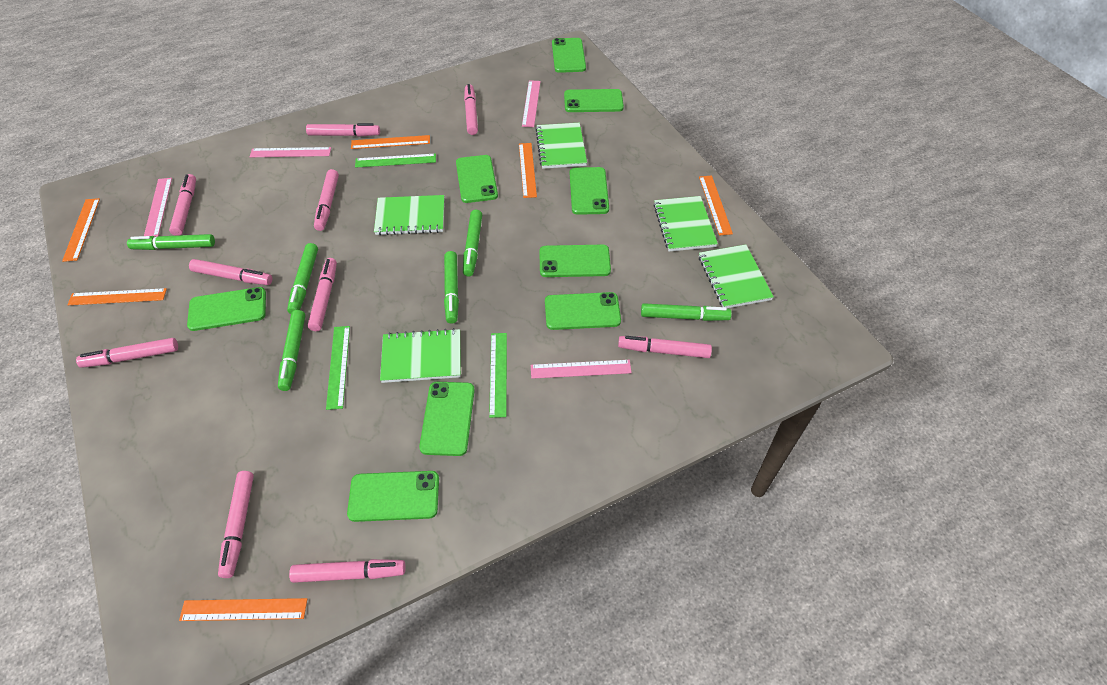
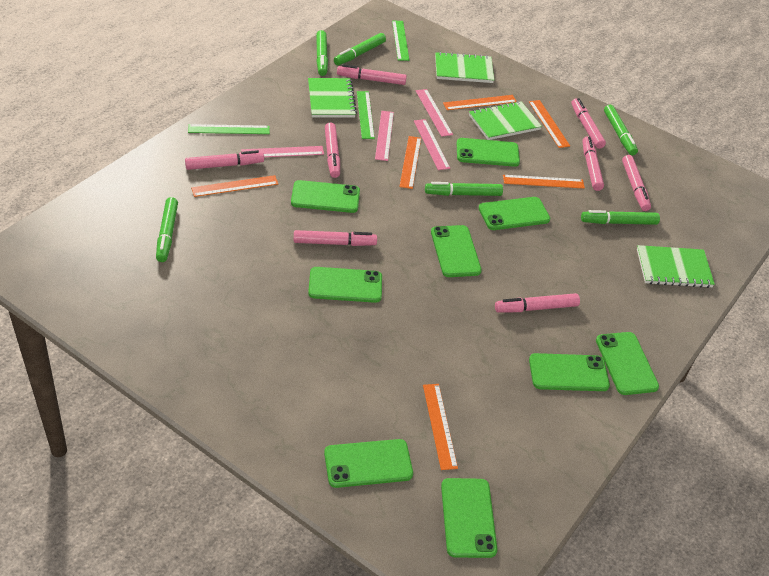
green notebook: [374,195,444,235] [380,328,461,383] [535,123,587,169] [653,196,718,252] [699,244,774,308] = 5 -> [308,78,357,118] [435,52,494,83] [469,101,542,140] [637,245,715,288] = 4
pink marker: [76,338,178,368] [169,174,196,236] [189,259,272,285] [218,471,254,578] [289,559,406,583] [306,123,380,137] [308,258,337,331] [314,169,339,231] [464,84,478,135] [618,336,712,358] = 10 -> [185,150,264,170] [294,230,377,246] [325,122,340,178] [337,64,407,85] [495,293,580,313] [571,98,606,149] [582,136,604,191] [622,155,651,211] = 8

